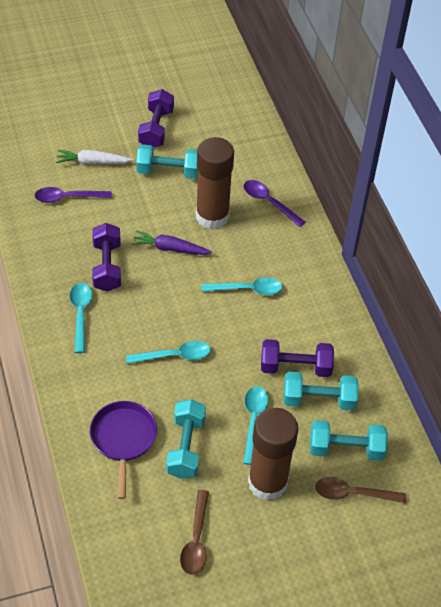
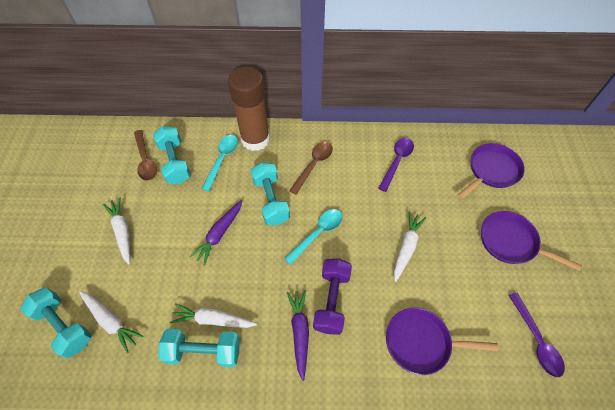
brown glue stick: [196,137,234,229] [248,408,299,501] = 2 -> [228,66,270,151] = 1
purple carrot: [131,230,212,255] = 1 -> [189,200,242,265] [286,290,309,381] = 2
purple dumbbell: [92,223,121,292] [138,89,174,148] [261,339,334,377] = 3 -> [313,258,352,335] = 1
purple pan: [90,401,157,499] = 1 -> [386,308,498,375] [458,143,525,199] [481,211,582,271] = 3
turquoise spoon: [69,283,92,353] [126,341,211,364] [202,277,283,295] [243,386,268,465] = 4 -> [202,135,238,191] [284,209,343,265] = 2
white carrot: [56,150,133,164] = 1 -> [79,291,143,353] [103,197,130,265] [170,303,257,328] [394,212,426,282] = 4

